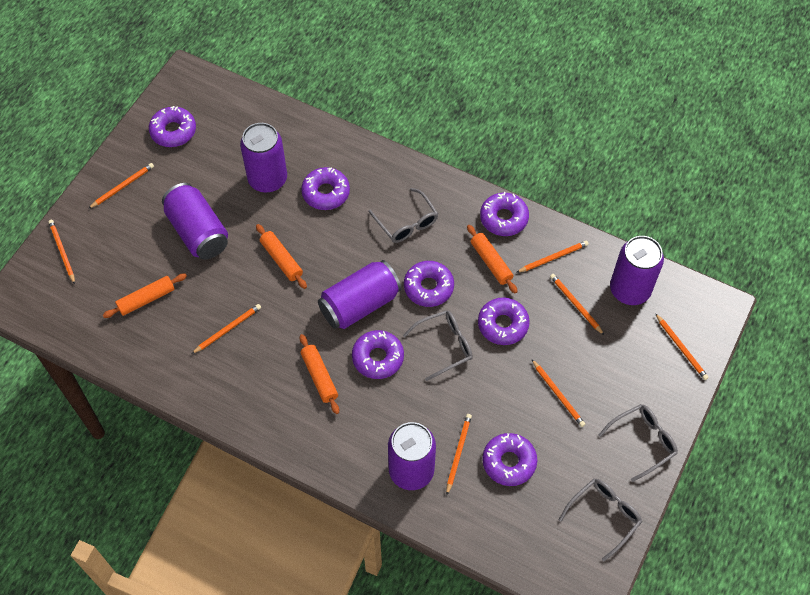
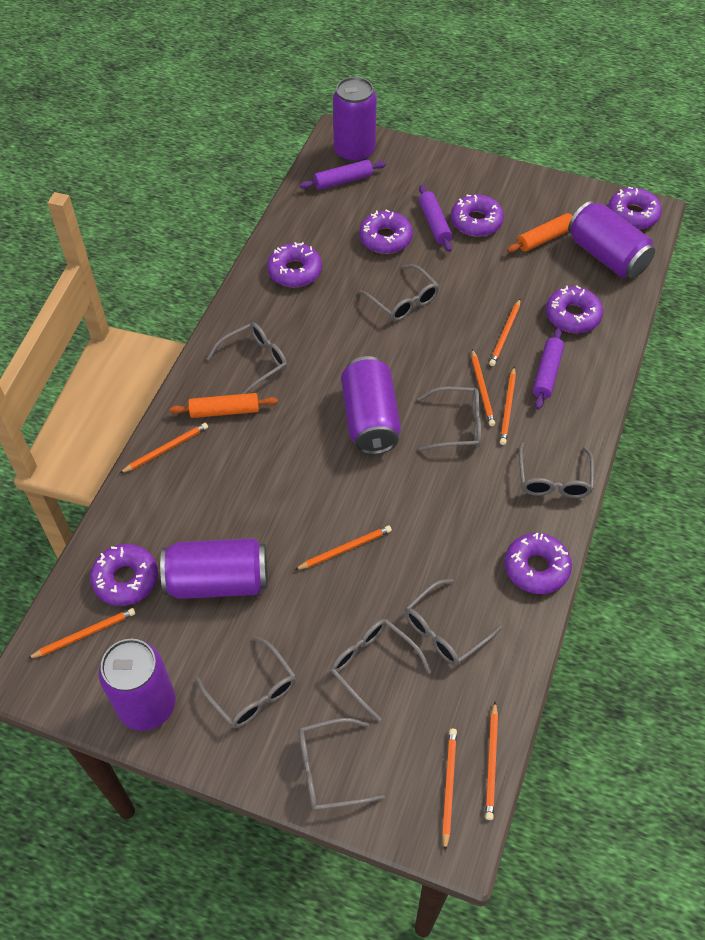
grey glasses: [368,188,438,243] [403,310,473,381] [559,479,642,561] [599,404,678,482] = 4 -> [195,636,296,728] [207,322,287,394] [298,718,385,811] [330,619,432,722] [358,264,439,321] [405,579,502,665] [418,387,481,451] [519,443,594,498] = 8
orange rolling pin: [103,273,187,318] [256,224,307,289] [300,334,339,414] [467,225,518,294] = 4 -> [170,393,278,418] [507,213,573,252] = 2
purple rolling pin: none = 0 -> [300,160,386,190] [419,185,452,252] [533,328,564,409] = 3

